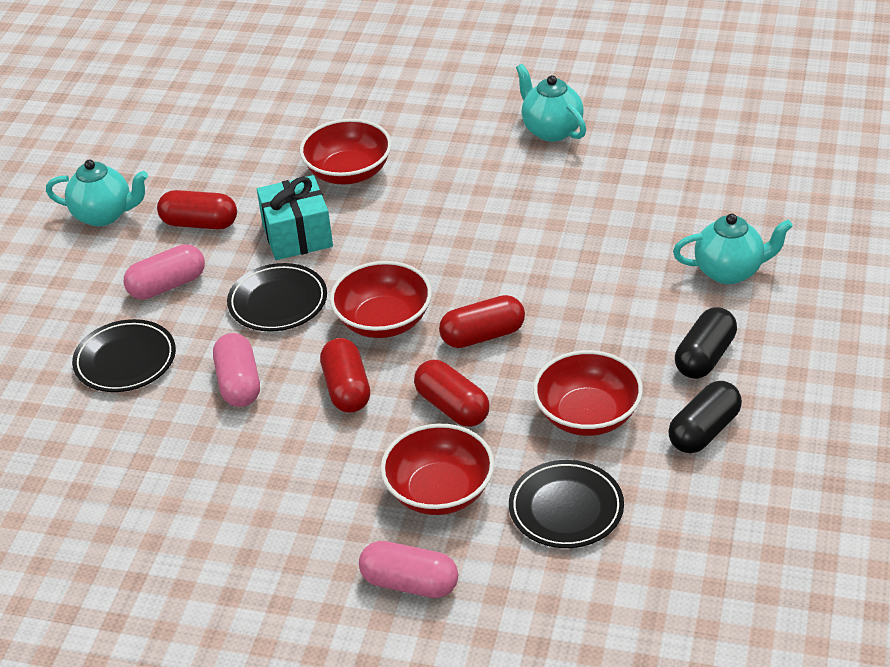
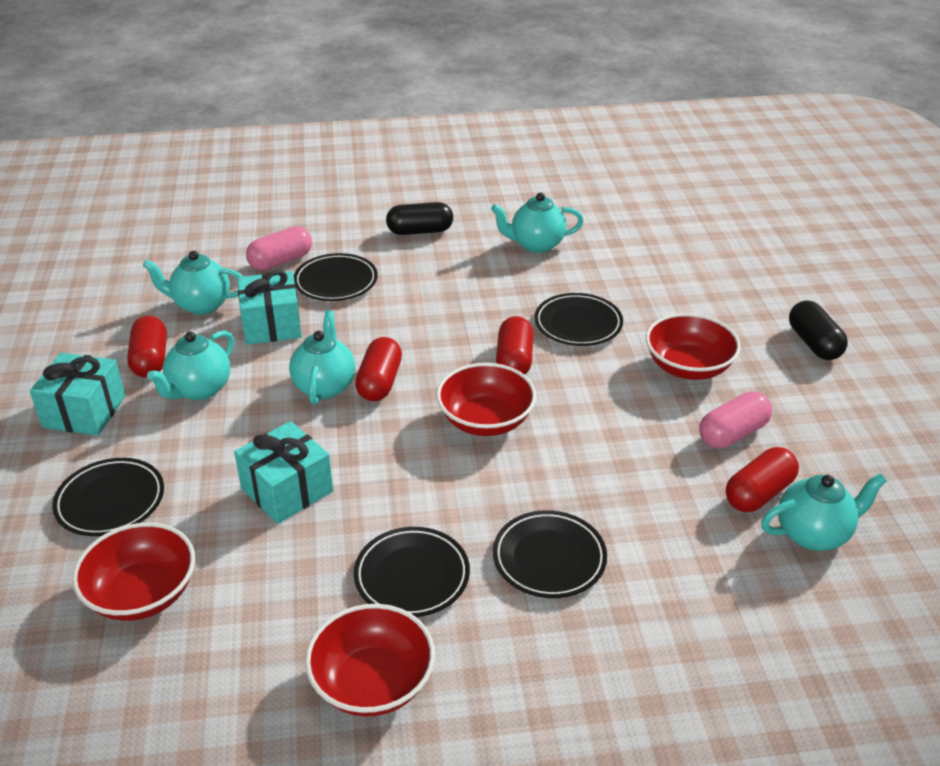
black plate: [72,319,176,392] [227,263,327,331] [509,460,624,548] = 3 -> [52,458,164,536] [294,253,378,301] [354,527,470,617] [493,510,607,598] [534,293,623,346] = 5
pink capsule: [124,244,205,300] [213,333,260,407] [359,541,458,598] = 3 -> [246,226,312,270] [699,391,772,449] = 2
turquoise gift: [257,175,333,260] = 1 -> [30,353,126,436] [234,421,333,524] [238,270,302,345] = 3
turquoise teapot: [46,160,148,227] [516,64,586,142] [673,213,793,284] = 3 -> [143,251,244,315] [147,330,234,400] [289,310,355,405] [491,193,584,253] [761,473,887,551] = 5

